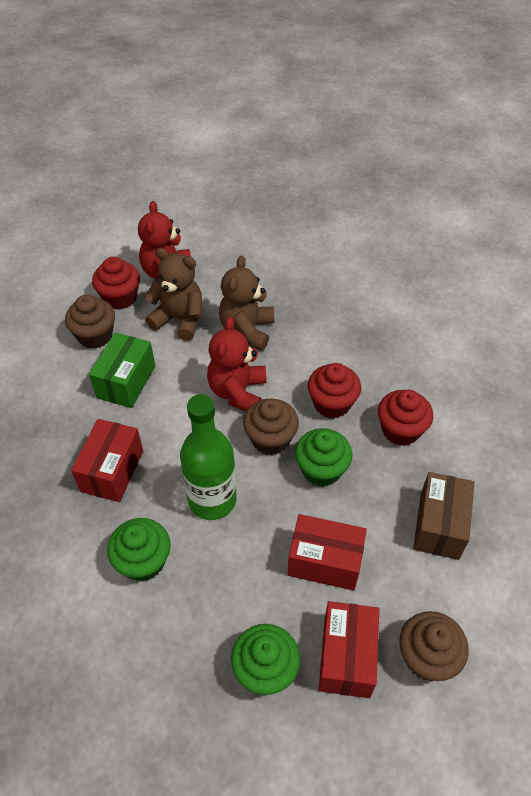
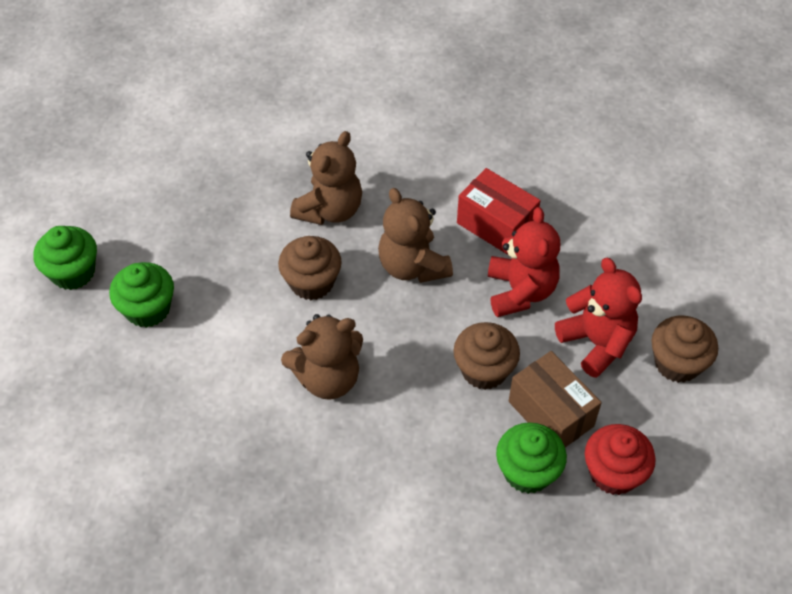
brown teddy bear: [144,248,202,341] [219,255,274,351] = 2 -> [281,314,363,400] [290,131,362,225] [378,188,453,283] = 3
green bottle: [180,394,237,520] = 1 -> none = 0
green box: [89,333,155,408] = 1 -> none = 0
red box: [71,419,143,502] [287,514,367,591] [319,601,379,698] = 3 -> [457,168,541,255] = 1
red cupcake: [92,257,140,310] [308,363,361,418] [378,390,433,446] = 3 -> [585,424,656,495] = 1

